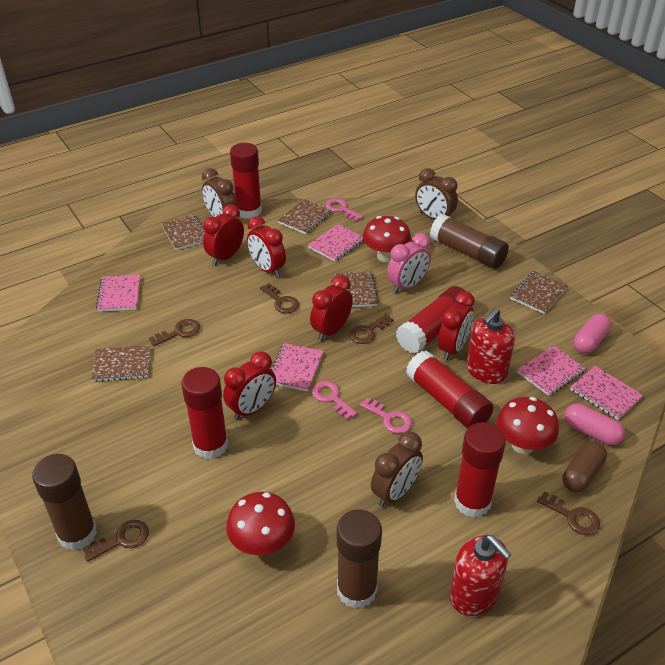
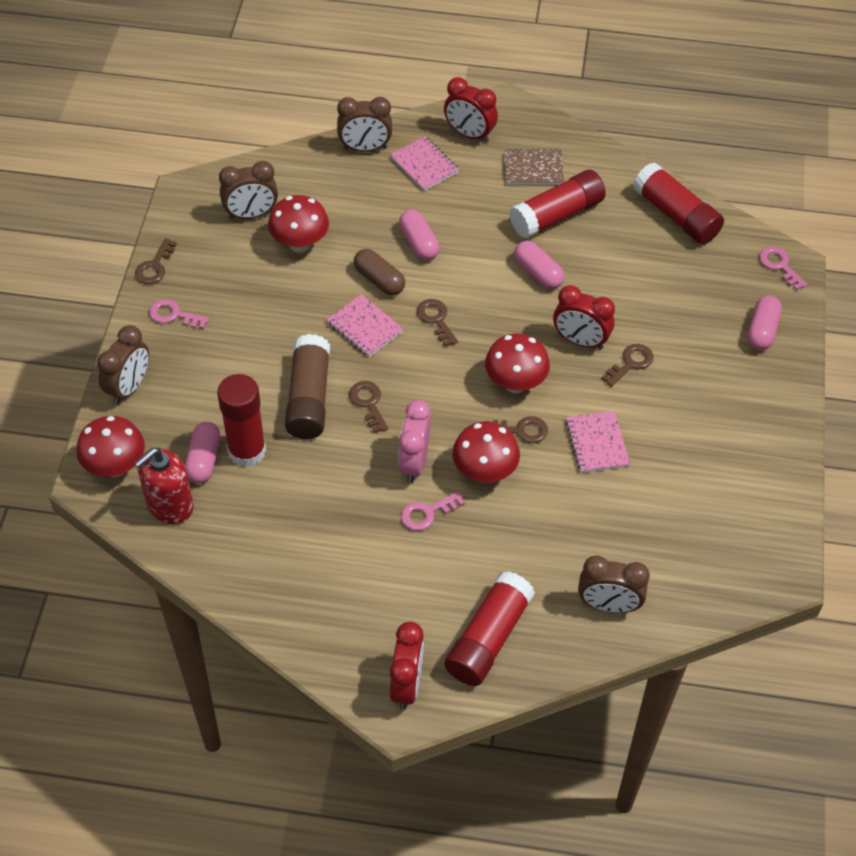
brown clock: [202,168,237,217] [371,432,423,507] [415,168,458,220] = 3 -> [97,325,149,404] [219,161,278,219] [337,97,392,152] [578,556,650,613] = 4
brown glue stick: [32,454,97,551] [337,509,382,609] [430,214,509,269] = 3 -> [285,334,330,439] = 1
brown notebook: [92,345,150,382] [161,214,205,250] [278,199,332,234] [334,271,379,307] [510,271,568,314] = 5 -> [504,149,564,185] = 1
pink capsule: [564,404,625,445] [573,314,611,354] = 2 -> [185,422,221,483] [399,209,440,260] [514,241,564,289] [747,295,782,350] = 4
pink notebook: [96,275,140,312] [271,343,324,392] [308,224,363,262] [517,345,586,396] [570,366,643,420] = 5 -> [327,294,404,357] [390,136,459,191] [565,411,630,473] = 3
red clock: [203,204,244,265] [223,351,276,420] [247,216,286,278] [310,275,353,341] [438,291,475,360] = 5 -> [390,622,424,709] [444,77,498,142] [553,285,615,350] = 3
red glue stick: [181,367,228,459] [230,143,262,219] [396,286,472,354] [406,350,493,429] [454,422,506,518] = 5 -> [217,374,266,467] [444,571,535,686] [509,170,606,239] [633,162,724,245] = 4
red mushroom: [226,492,295,555] [363,216,411,262] [496,397,559,454] = 3 -> [76,416,145,477] [268,195,329,253] [452,422,520,483] [485,333,550,393] = 4
red soap dispenser: [449,535,512,616] [466,308,515,384] = 2 -> [134,448,194,524] = 1

